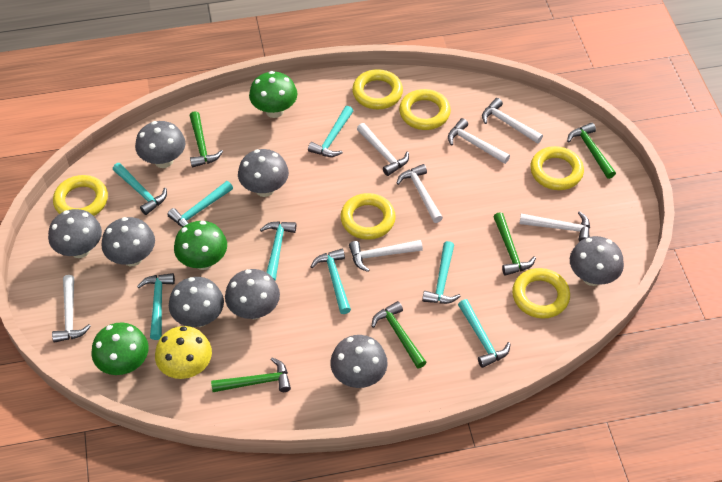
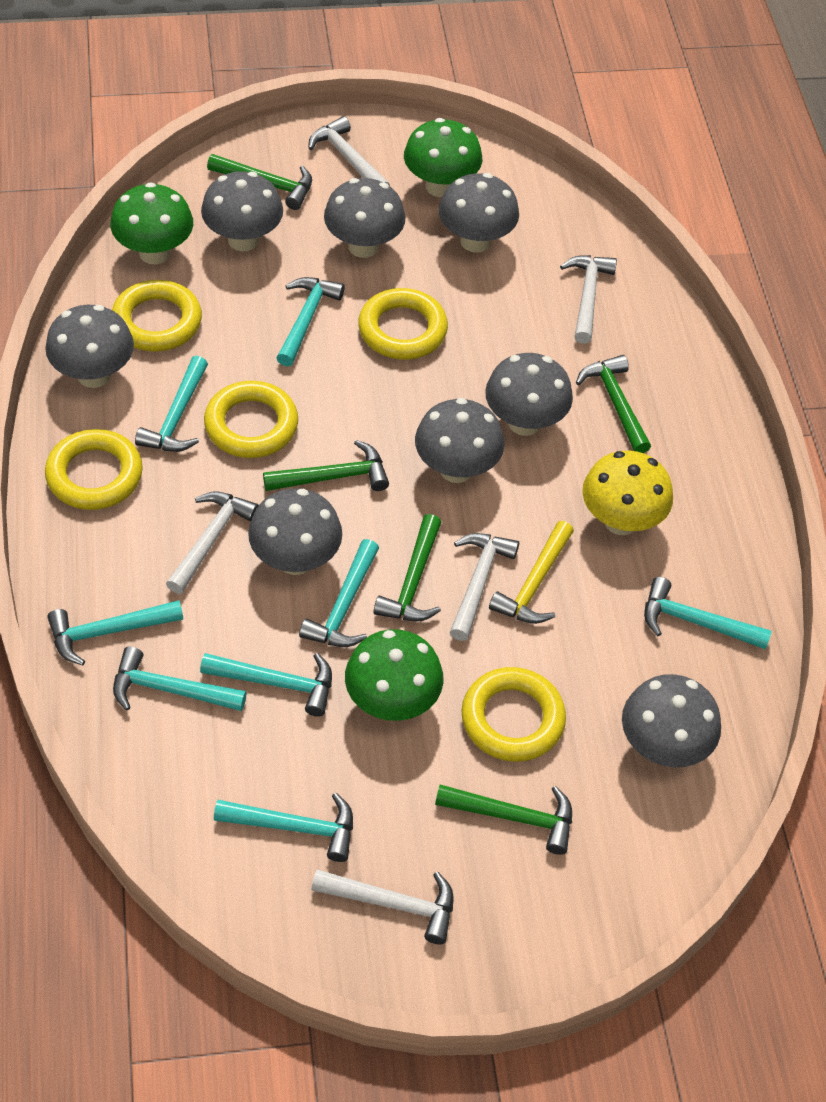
white hammer: [52,275,91,343] [349,240,423,272] [357,123,409,176] [397,164,443,223] [448,118,510,164] [482,98,543,143] [519,211,590,242] = 7 -> [166,491,259,594] [308,116,390,186] [311,869,453,944] [450,533,519,641] [560,255,617,344] = 5
yellow hammer: none = 0 -> [489,521,574,624] = 1
yellow ring: [53,175,108,216] [340,193,396,240] [352,69,403,109] [399,89,451,130] [512,268,570,319] [530,146,584,190] = 6 -> [45,429,143,510] [112,280,202,351] [204,381,298,458] [358,288,448,360] [461,667,566,762] = 5

